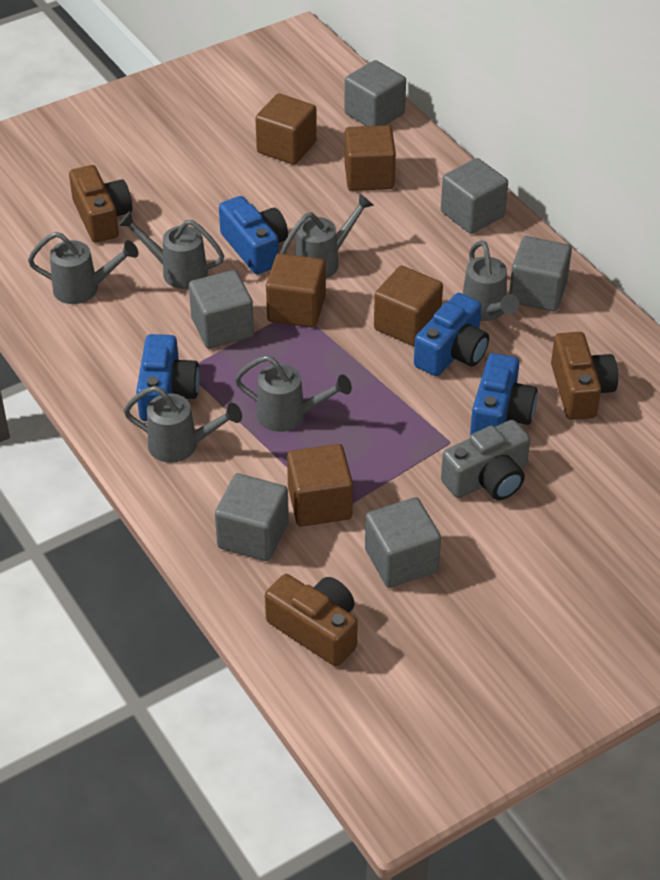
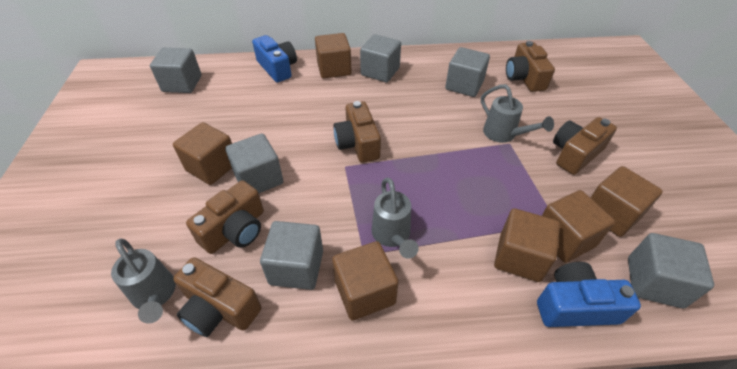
blue camera: [136,334,200,421] [219,196,288,274] [414,293,489,376] [470,353,537,435] = 4 -> [252,35,297,82] [537,262,641,327] = 2
brown camera: [69,165,132,243] [265,574,358,666] [551,332,618,420] = 3 -> [173,257,261,337] [186,180,264,254] [333,101,381,163] [506,41,555,92] [553,117,617,175] = 5
brown cube: [255,94,317,165] [266,253,326,327] [287,444,353,527] [345,125,396,191] [374,266,443,346] = 5 -> [173,122,232,185] [315,33,352,79] [332,241,399,321] [494,208,560,282] [542,190,615,263] [591,166,663,237] = 6
grey camera: [441,420,530,500] = 1 -> none = 0
grey watering can: [28,232,138,304] [118,211,224,289] [124,386,242,463] [235,355,352,432] [280,194,374,278] [463,240,520,321] = 6 -> [111,239,176,323] [372,178,419,259] [481,84,554,143] = 3

